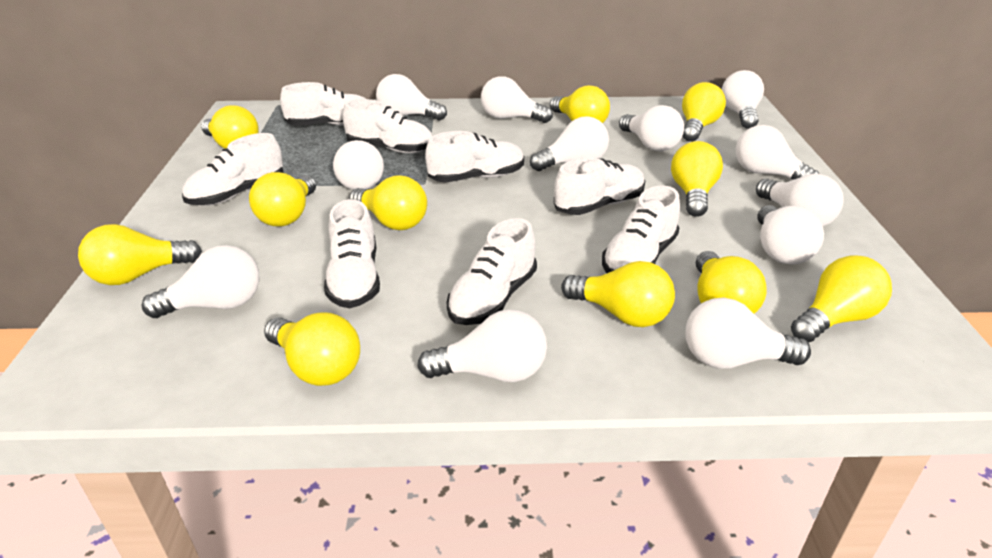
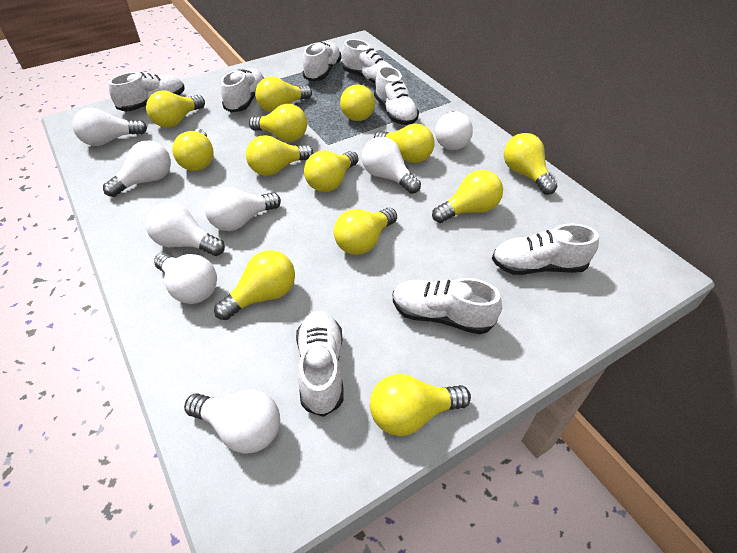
white light bulb: [142,245,259,318] [333,140,384,190] [376,74,447,120] [417,309,547,382] [481,76,553,123] [530,116,609,171] [619,105,684,151] [685,297,811,369] [722,70,764,129] [736,125,819,179] [756,174,843,226] [757,205,824,264] = 12 -> [72,108,147,146] [103,141,171,197] [146,202,225,256] [154,252,217,304] [184,390,280,454] [205,187,281,231] [362,137,421,194] [435,111,473,150] = 8
yellow light bulb: [78,224,202,285] [201,105,259,149] [249,172,316,226] [264,312,360,386] [349,175,427,230] [550,85,610,123] [561,261,675,327] [671,141,723,217] [682,82,726,142] [696,251,767,314] [791,255,892,343] = 11 -> [146,90,205,128] [172,129,214,171] [214,250,295,320] [246,135,314,176] [249,104,307,142] [255,76,312,112] [304,151,358,192] [334,208,397,255] [340,84,375,121] [370,374,471,436] [374,123,435,163] [432,170,503,223] [504,133,557,195] = 13

